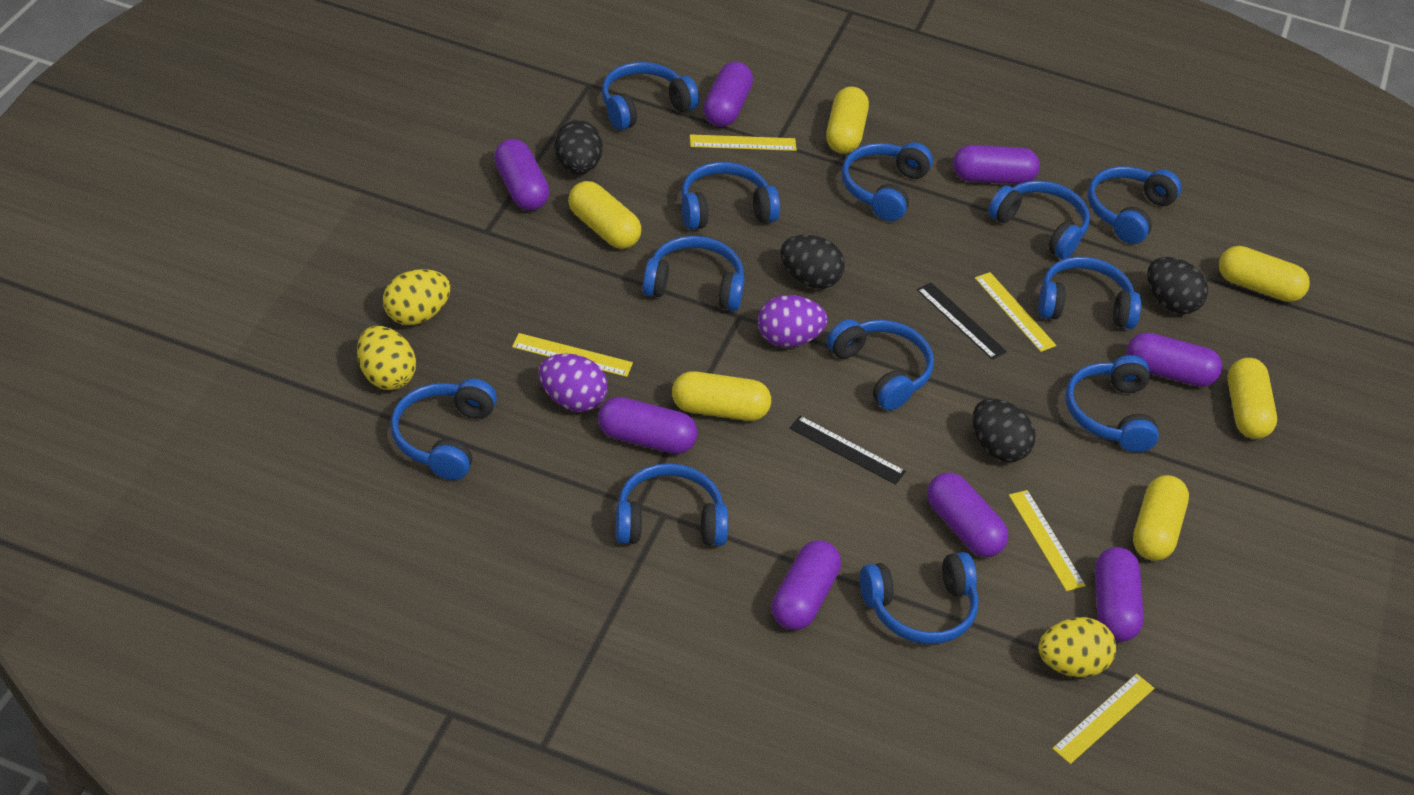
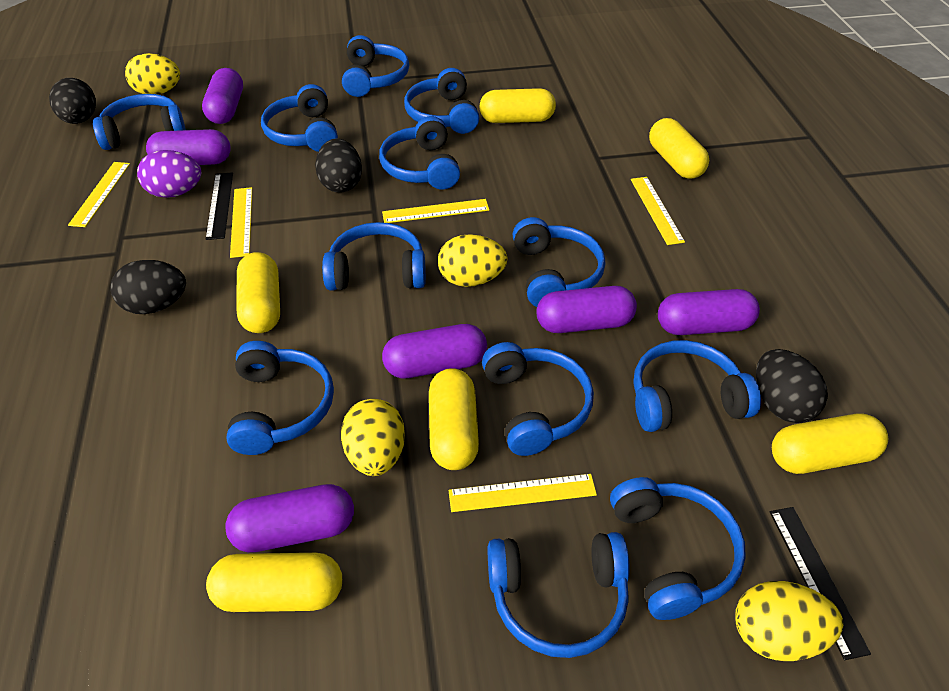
purple capsule: [494,139,549,210] [598,397,698,454] [703,62,753,127] [772,540,841,630] [927,472,1009,557] [953,145,1040,184] [1095,547,1144,642] [1126,333,1222,387] = 8 -> [146,129,231,165] [202,68,243,124] [225,484,354,552] [382,324,487,378] [536,286,637,333] [658,289,760,335] = 6
purple egg: [539,353,608,412] [757,295,827,347] = 2 -> [137,150,201,198] = 1
yellow egg: [357,326,416,390] [383,269,450,325] [1038,617,1116,677] = 3 -> [125,53,180,95] [341,399,405,476] [438,234,508,287] [735,581,843,661] = 4

